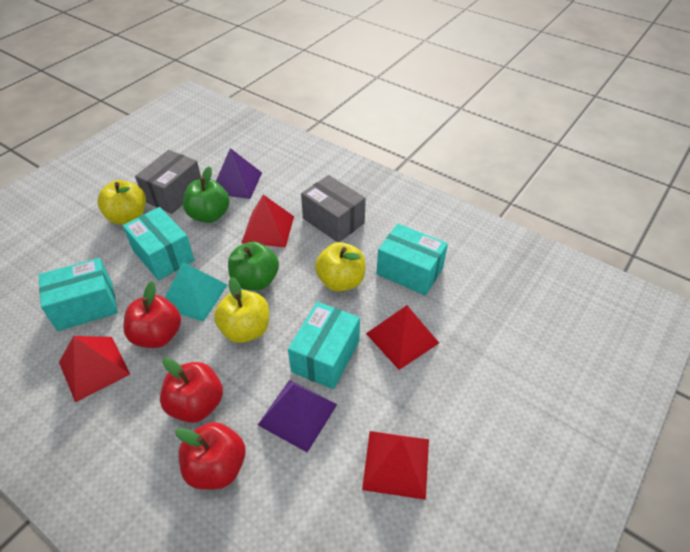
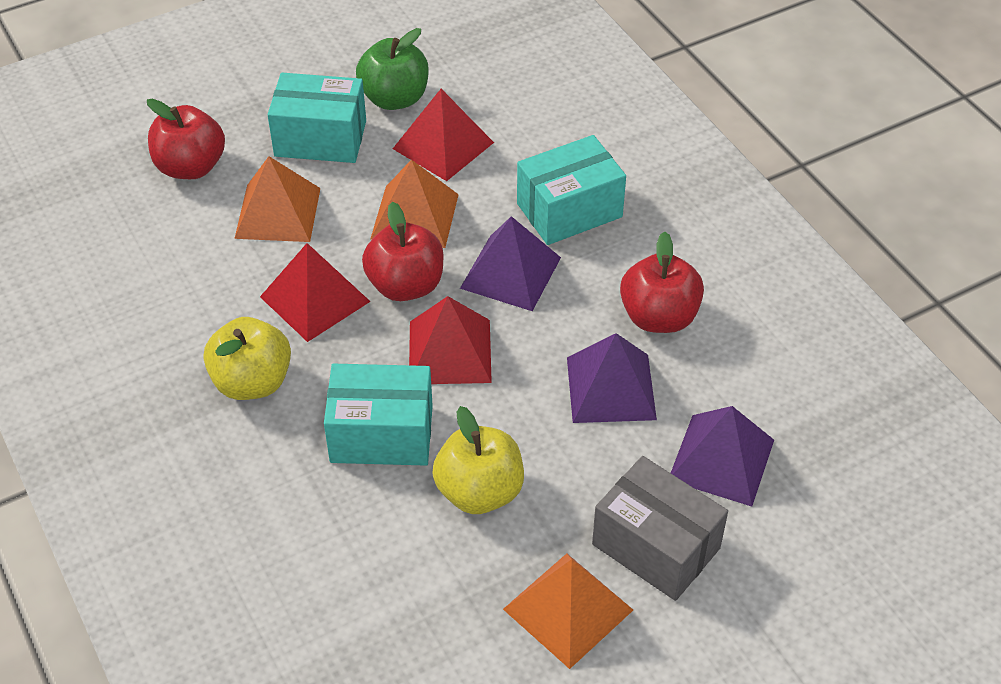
green apple: [183,166,230,223] [228,241,279,291] = 2 -> [356,28,429,110] = 1
grey box: [135,150,201,214] [301,175,366,242] = 2 -> [592,456,728,601] = 1
orange pyramid: none = 0 -> [234,156,320,242] [371,159,459,248] [503,553,633,669] = 3
purple pyramid: [216,148,262,199] [258,380,337,452] = 2 -> [460,216,561,311] [567,333,657,423] [671,406,774,507] = 3
red pyramid: [59,336,130,403] [241,195,294,247] [362,431,429,500] [366,305,439,370] = 4 -> [260,243,371,342] [393,89,494,181] [409,296,492,384] = 3
turquoise box: [39,258,118,331] [123,207,194,280] [288,302,360,389] [377,224,448,296] = 4 -> [268,73,366,163] [324,364,433,466] [517,135,626,245] = 3
turquoise pyramid: [165,262,227,322] = 1 -> none = 0
yellow apple: [97,180,146,225] [214,277,269,343] [315,242,366,292] = 3 -> [204,317,291,400] [432,406,524,514] = 2

